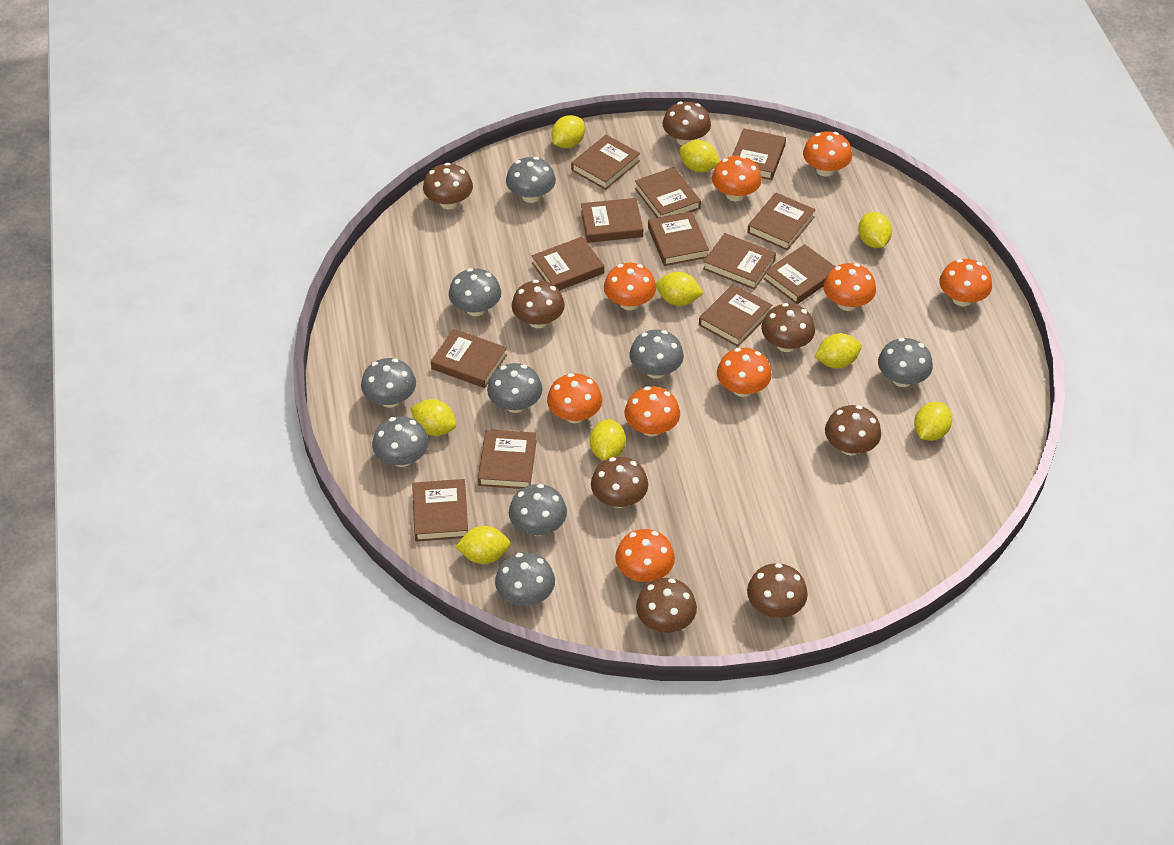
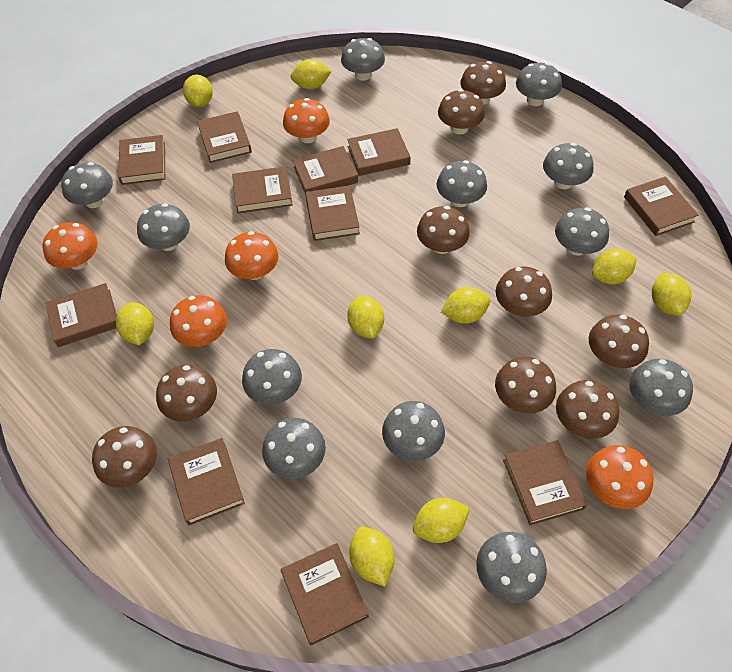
brown book: [412,479,468,542] [431,329,507,388] [478,429,537,489] [532,237,604,291] [571,135,640,190] [581,198,643,243] [635,167,701,218] [648,211,709,266] [699,284,772,347] [703,233,776,290] [732,128,786,180] [747,193,816,250] [764,244,836,304] = 13 -> [45,283,117,347] [118,135,165,185] [168,438,245,525] [197,111,252,163] [232,166,293,213] [281,543,369,645] [293,146,358,195] [305,186,360,241] [347,128,411,176] [503,440,588,525] [624,177,699,236] = 11
brown mushroom: [423,163,473,209] [512,280,565,328] [591,457,648,508] [636,578,697,633] [663,101,711,145] [747,563,808,618] [761,303,815,352] [825,405,881,456] = 8 -> [92,426,157,488] [156,365,217,422] [417,206,470,254] [438,89,485,134] [460,61,506,105] [495,357,556,414] [496,267,552,317] [556,380,619,439] [589,315,649,368] = 9
grey mushroom: [361,358,416,408] [372,416,429,467] [449,268,501,316] [487,363,543,413] [495,552,555,606] [506,157,556,203] [509,484,567,536] [629,330,684,379] [878,338,933,387] = 9 -> [61,162,113,208] [137,203,190,251] [242,349,302,405] [262,418,326,479] [341,38,385,81] [382,401,445,461] [437,160,487,207] [476,532,547,603] [516,63,562,106] [543,143,593,189] [555,207,609,256] [629,359,693,416] = 12
orange mushroom: [547,373,602,423] [604,263,656,310] [615,529,675,582] [625,386,680,437] [712,156,762,201] [717,348,772,397] [803,131,852,177] [823,263,876,311] [939,259,992,306] = 9 -> [42,222,98,270] [170,295,227,347] [225,231,279,280] [283,98,330,143] [586,445,653,509] = 5

